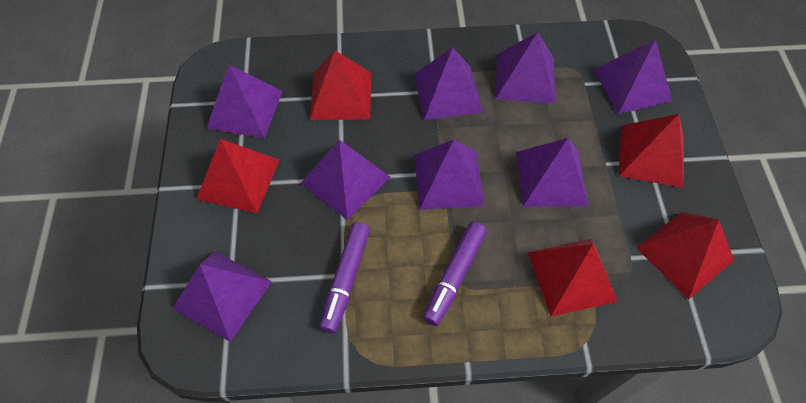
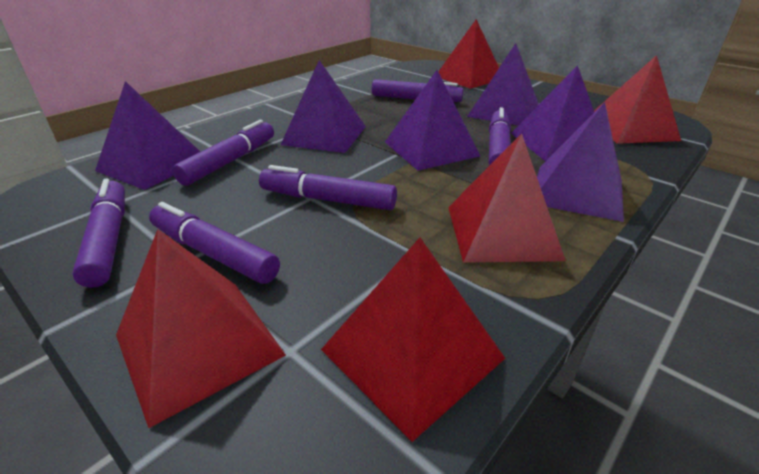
purple marker: [320,222,370,333] [423,222,487,326] = 2 -> [72,179,125,288] [149,202,280,284] [172,120,274,186] [259,165,397,210] [372,79,463,102] [489,107,511,166] = 6
purple pyramid: [172,251,272,342] [207,65,283,138] [301,140,390,220] [414,47,483,120] [414,140,485,210] [496,32,555,104] [517,138,588,207] [594,39,672,114] = 8 -> [95,81,200,190] [281,60,366,153] [385,70,480,171] [467,43,539,125] [511,65,594,161] [537,102,624,222] = 6

